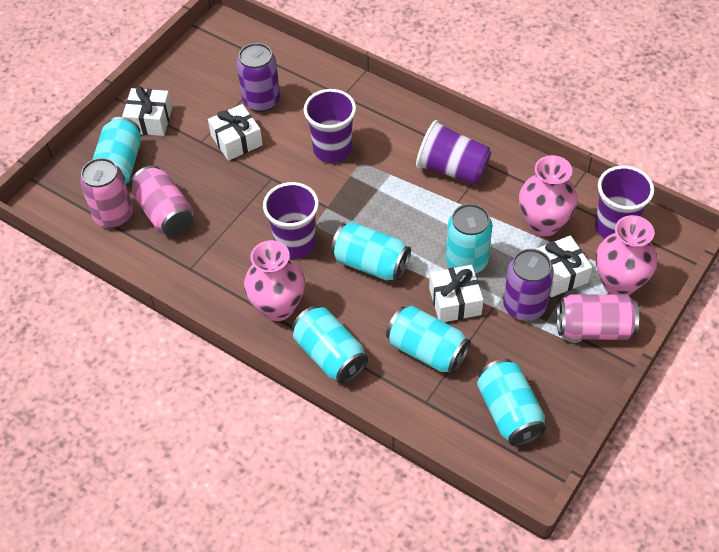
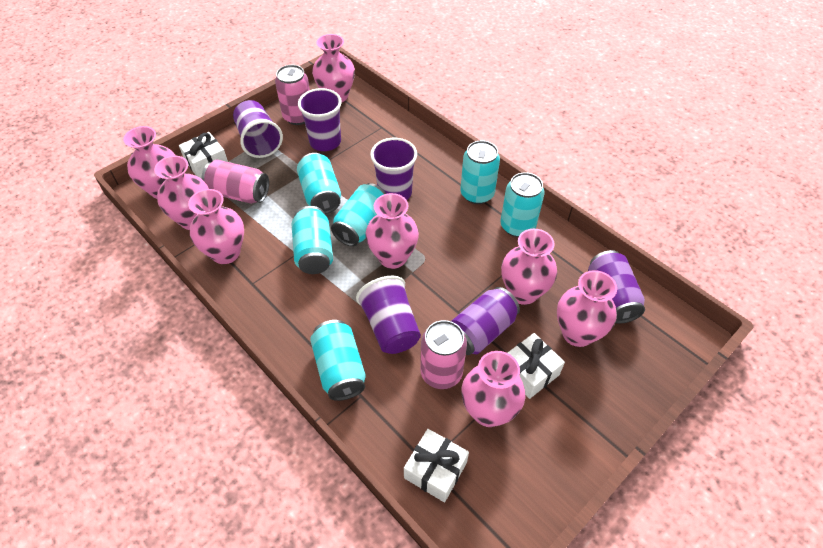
pink vase: [244,240,305,321] [519,155,578,237] [596,215,657,295] = 3 -> [123,126,176,199] [154,156,209,230] [188,189,244,264] [312,34,355,102] [365,193,419,269] [461,351,525,427] [501,229,557,305] [557,270,617,347] = 8
white gift: [122,86,172,136] [208,104,263,161] [429,265,483,322] [536,235,592,297] = 4 -> [179,132,228,178] [404,429,469,502] [508,333,565,399] = 3

